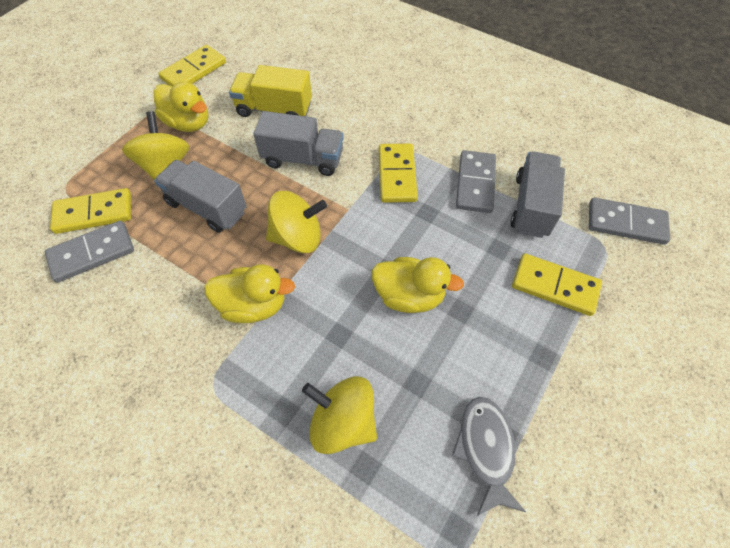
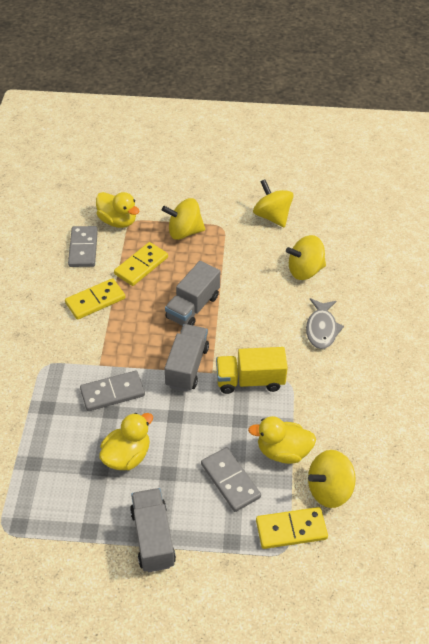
yellow domino: [50,188,131,234] [158,45,226,86] [379,144,418,203] [512,253,602,316] = 4 -> [65,278,125,320] [114,242,168,286] [256,507,328,549] = 3
yellow spinning top: [122,111,189,180] [266,191,327,253] [302,376,377,454] = 3 -> [162,198,205,240] [253,179,293,228] [286,235,326,280] [308,450,356,508] = 4

